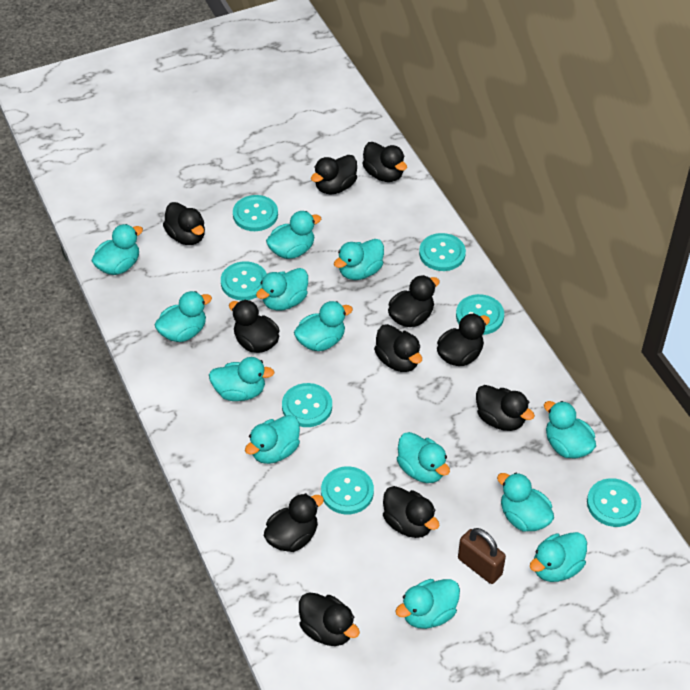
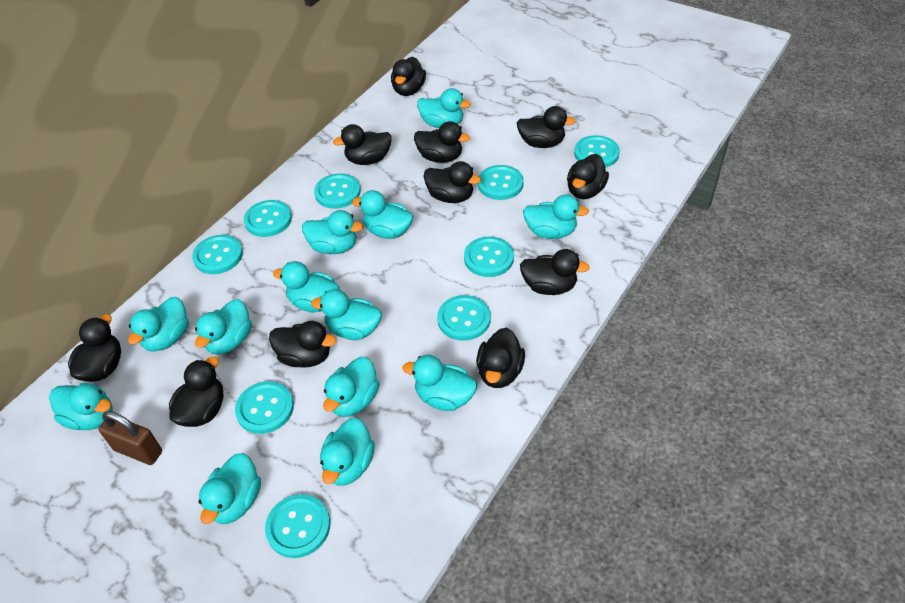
turquoise button: [221,261,267,301] [233,195,278,231] [282,383,332,427] [321,466,374,514] [419,233,466,271] [456,294,504,335] [587,478,641,527] = 7 -> [192,235,243,274] [235,381,294,434] [244,200,292,237] [265,494,330,558] [314,173,361,209] [437,295,491,341] [464,236,514,277] [478,165,524,200] [574,135,620,168] = 9

